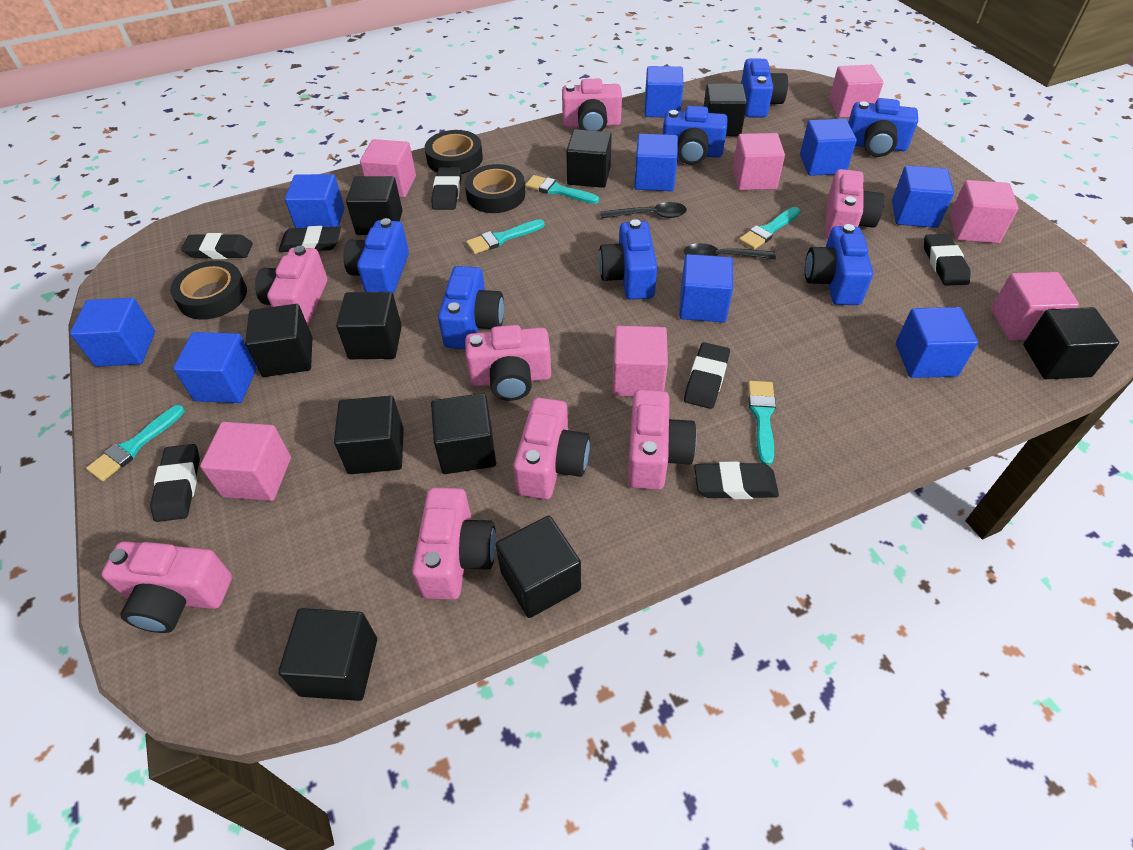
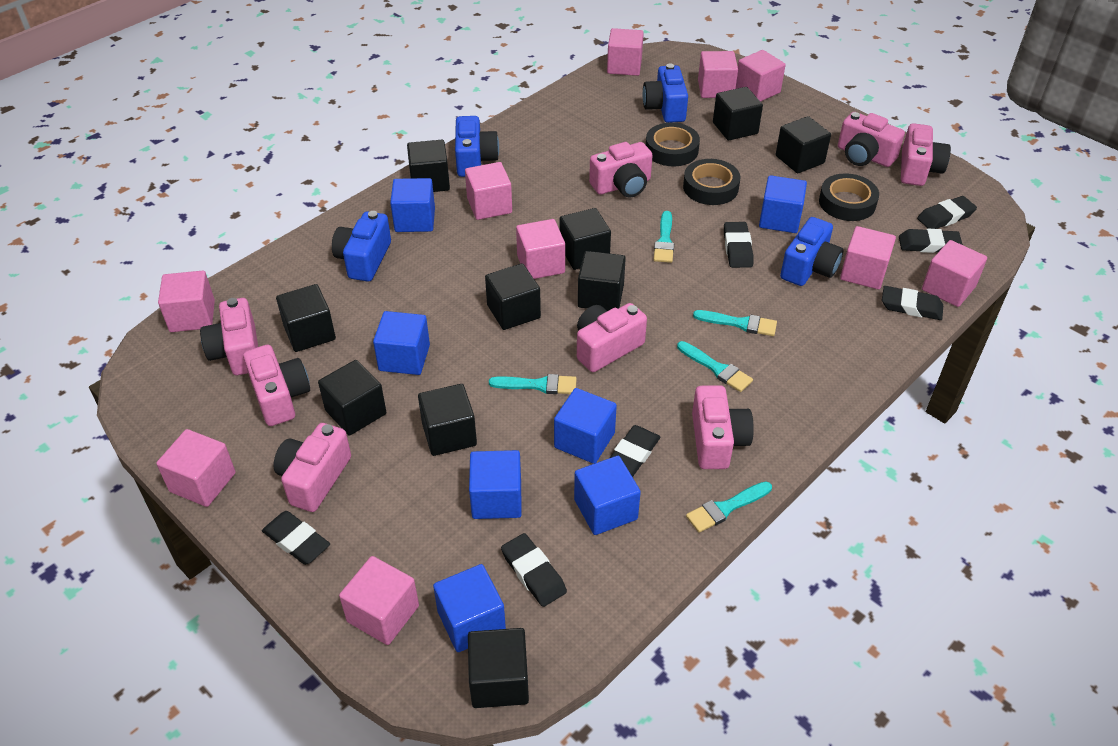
black spoon: [600,202,687,219] [684,243,776,259] = 2 -> none = 0
blue camera: [343,218,409,295] [438,266,504,349] [599,219,658,300] [663,106,728,165] [741,59,788,118] [805,224,873,305] [848,98,918,157] = 7 -> [332,211,391,281] [455,116,499,177] [643,63,688,123] [780,217,843,286] = 4
blue cube: [70,298,155,367] [173,332,257,403] [285,174,345,228] [634,134,678,191] [644,66,684,117] [679,254,733,322] [800,119,857,176] [892,166,954,228] [896,307,978,378] = 9 -> [373,311,430,375] [390,178,435,232] [433,564,506,652] [469,450,522,519] [554,388,617,464] [574,456,641,535] [759,175,807,233] = 7
pink cube: [200,422,291,501] [360,139,416,198] [613,326,668,396] [733,133,785,190] [829,65,883,118] [950,180,1019,243] [991,272,1079,341] = 7 -> [156,429,236,507] [158,271,215,332] [339,556,419,645] [465,162,512,220] [516,219,565,279] [607,28,644,76] [698,51,738,98] [736,50,786,102] [840,226,896,289] [922,240,987,307] = 10

